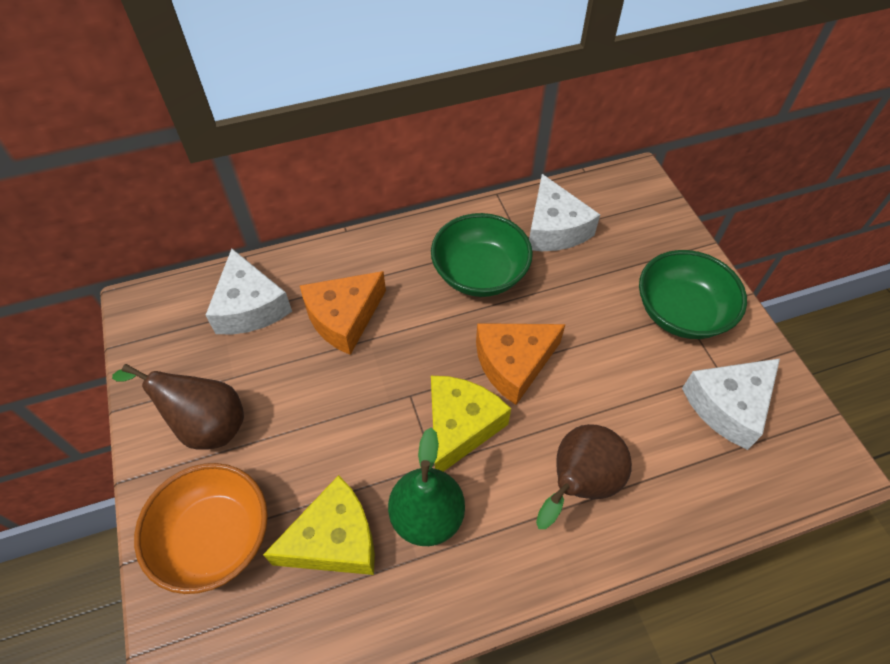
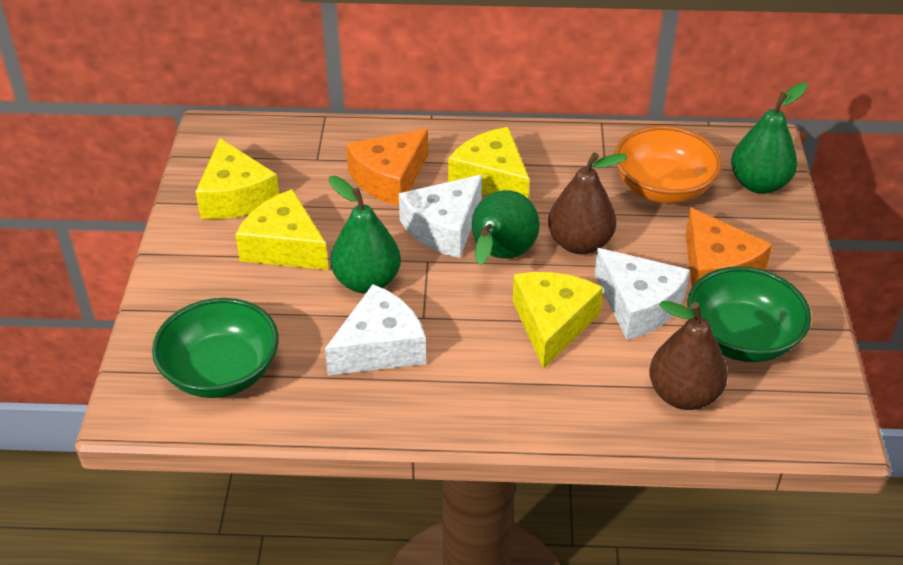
green pear: [388,427,465,546] = 1 -> [329,176,401,294] [472,190,540,265] [731,83,807,194] = 3
yellow cheese: [263,475,375,575] [431,376,511,472] = 2 -> [196,138,279,219] [235,189,329,270] [448,127,530,198] [513,272,603,369] = 4

